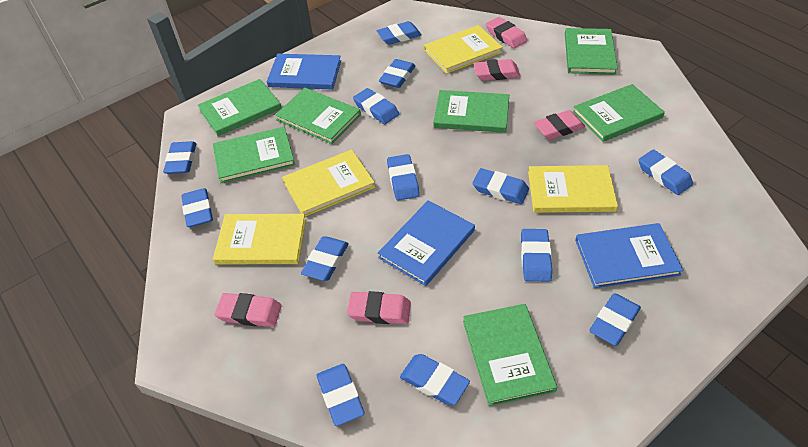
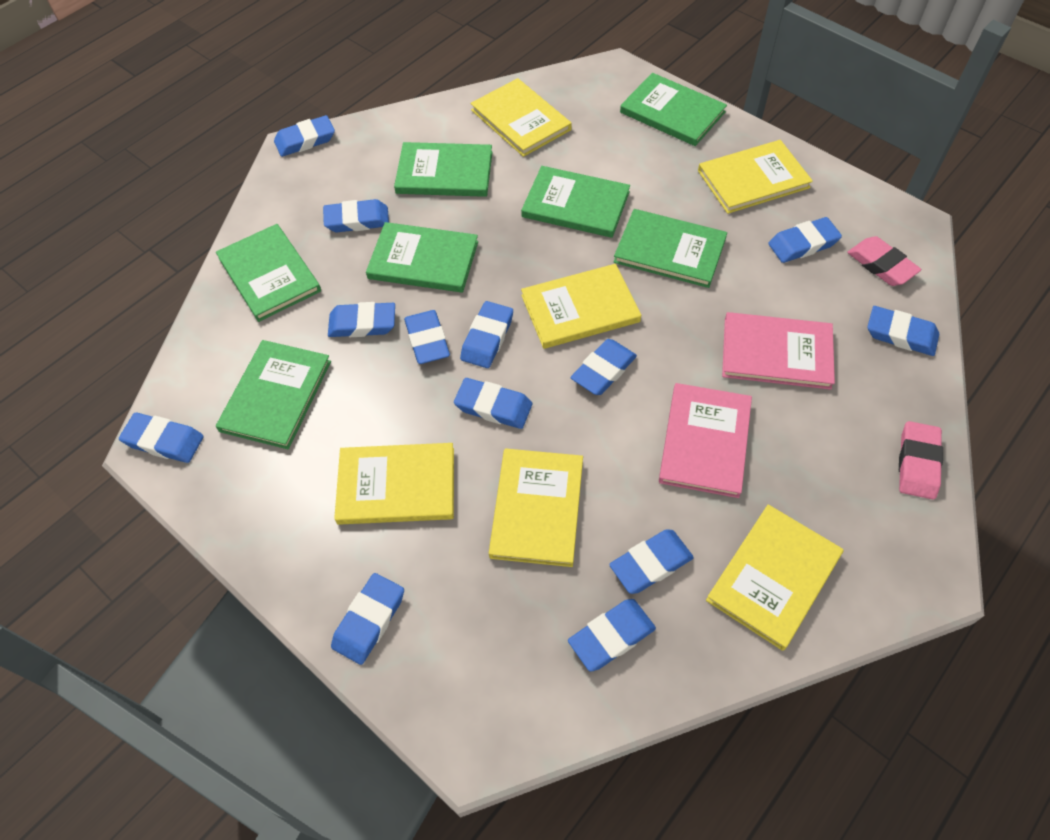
blue book: [267,54,341,89] [378,200,475,286] [575,223,683,288] = 3 -> none = 0
pink book: none = 0 -> [659,383,752,498] [722,312,835,390] = 2
pink eraser: [215,293,281,327] [347,291,411,324] [473,59,520,81] [486,17,527,48] [534,110,585,140] = 5 -> [847,236,922,286] [899,421,943,499] = 2
yellow book: [213,214,306,264] [282,150,375,217] [424,25,503,74] [528,165,618,213] = 4 -> [334,443,454,525] [470,78,572,157] [489,448,583,567] [521,264,641,349] [698,140,813,214] [706,504,843,651] = 6

